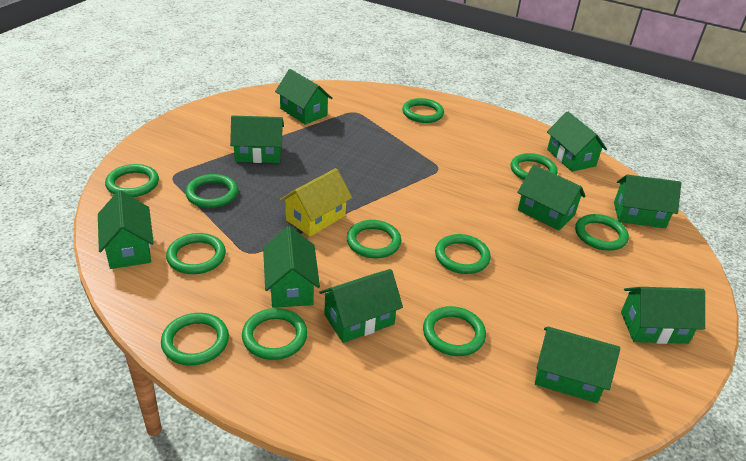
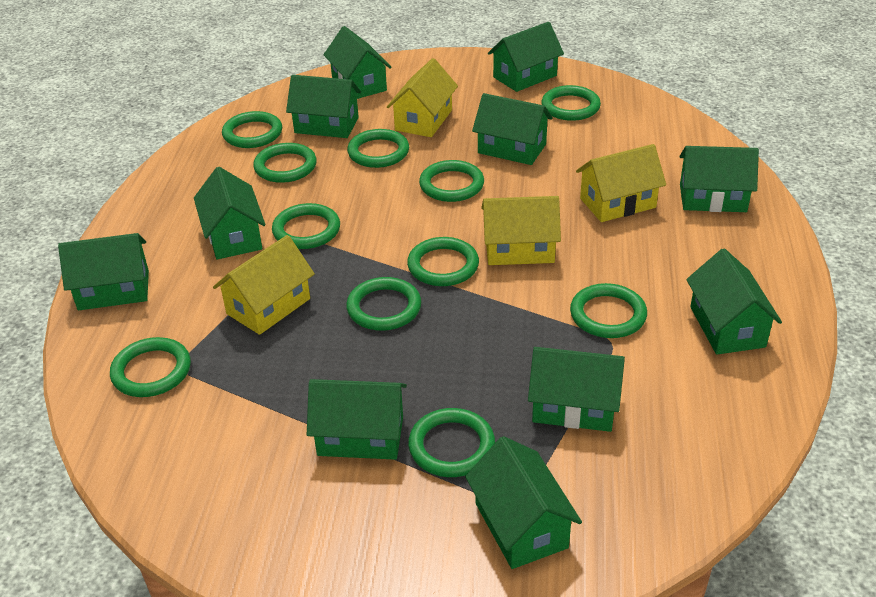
green house: [98,190,154,269] [230,115,284,163] [263,226,320,308] [275,69,332,125] [319,269,403,343] [517,165,585,230] [535,327,620,403] [547,112,607,172] [614,175,681,228] [621,287,705,344] = 10 -> [58,233,149,310] [194,167,265,259] [286,75,361,138] [307,379,407,460] [324,26,392,99] [465,436,582,569] [472,93,553,165] [488,22,564,92] [528,347,625,432] [679,146,759,212] [686,248,782,354] = 11
yellow house: [280,168,352,237] = 1 -> [213,235,315,335] [387,58,458,137] [481,196,561,265] [576,144,666,222] = 4

